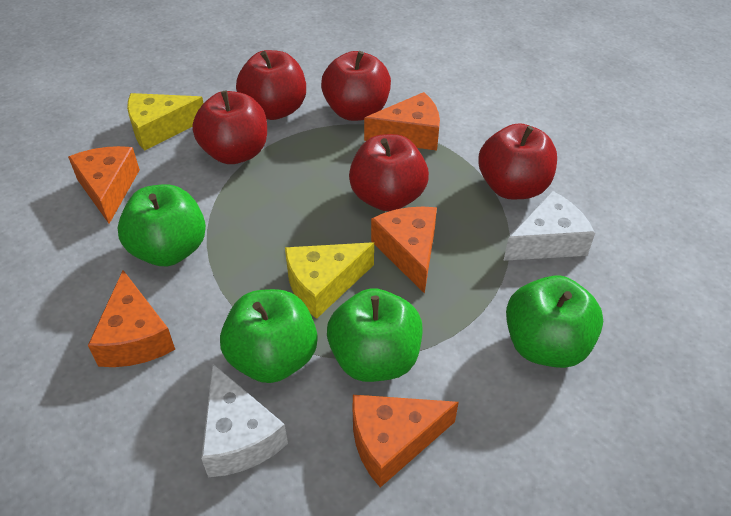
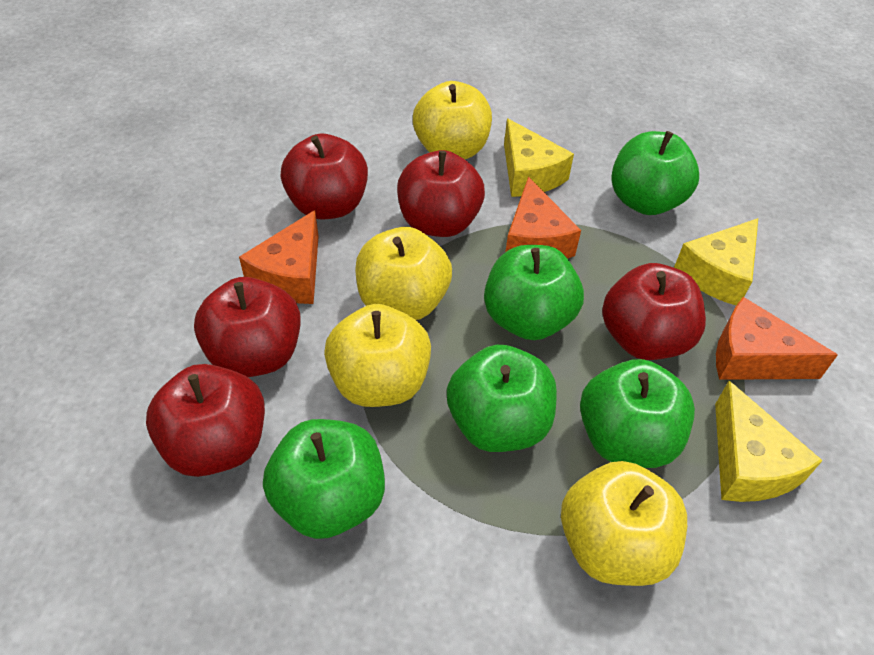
green apple: [118,184,206,266] [220,289,318,383] [327,288,422,382] [506,275,603,368] = 4 -> [263,419,385,539] [447,345,557,452] [484,245,584,340] [580,359,695,468] [611,131,699,215] = 5
orange cheese: [68,146,140,224] [88,270,175,367] [353,395,459,487] [364,92,440,151] [371,207,437,294] = 5 -> [239,210,319,304] [506,177,581,259] [716,297,838,380] = 3
white cheese: [201,364,288,477] [503,191,595,261] = 2 -> none = 0
yellow apple: none = 0 -> [324,304,431,407] [355,227,452,320] [413,81,492,159] [561,461,687,586] = 4
yellow cheese: [127,93,204,151] [285,242,374,319] = 2 -> [504,118,574,197] [674,218,758,305] [715,381,823,502] = 3

